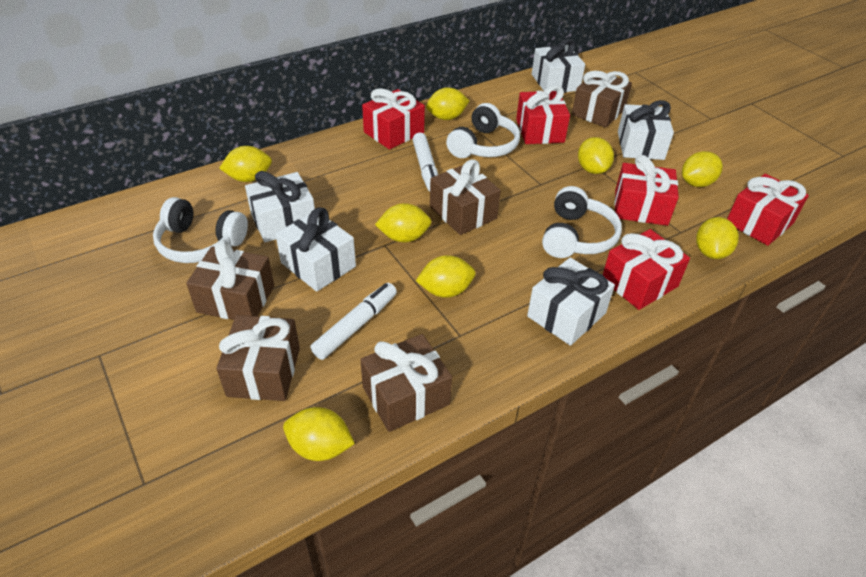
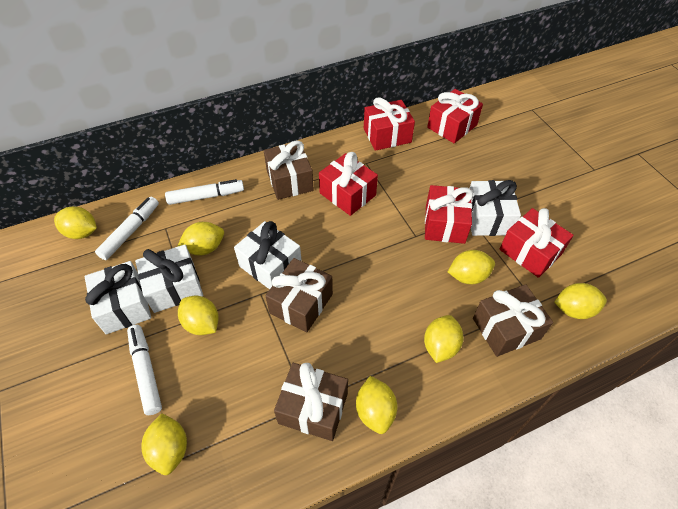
brown gift: [186,240,274,320] [216,315,300,401] [360,334,452,432] [430,159,501,235] [572,71,632,128] = 5 -> [264,141,314,200] [265,258,333,333] [274,363,348,441] [473,284,553,357] = 4
white gift: [245,171,315,242] [275,207,356,292] [527,258,615,346] [532,39,585,93] [618,100,674,160] = 5 -> [85,261,151,334] [135,245,203,313] [234,221,302,290] [469,180,521,236] = 4
white headphones: [153,197,248,263] [446,103,520,158] [542,186,622,258] = 3 -> none = 0
white marker: [310,283,397,360] [412,133,438,192] = 2 -> [95,197,159,260] [127,325,162,415] [165,179,244,205] = 3

